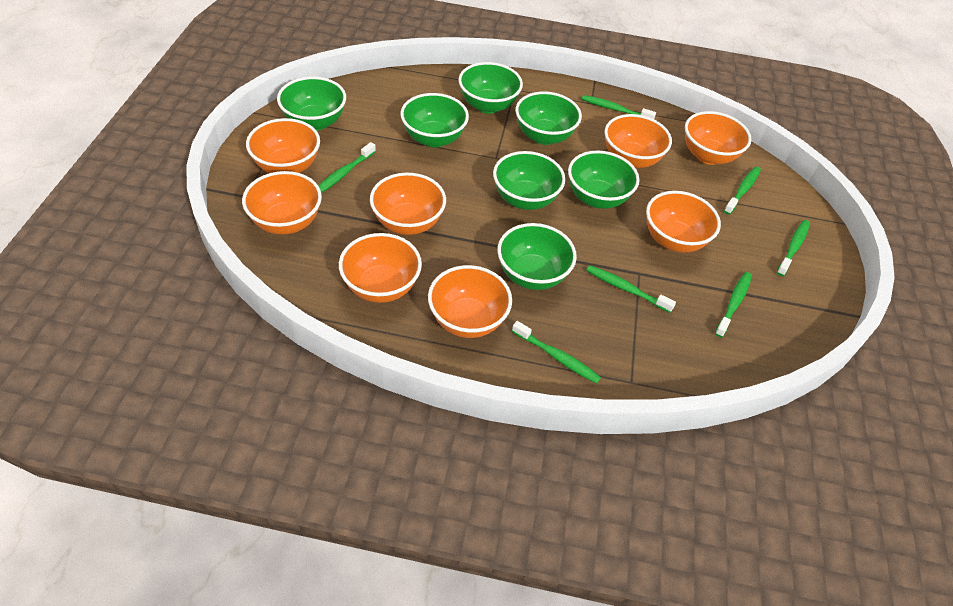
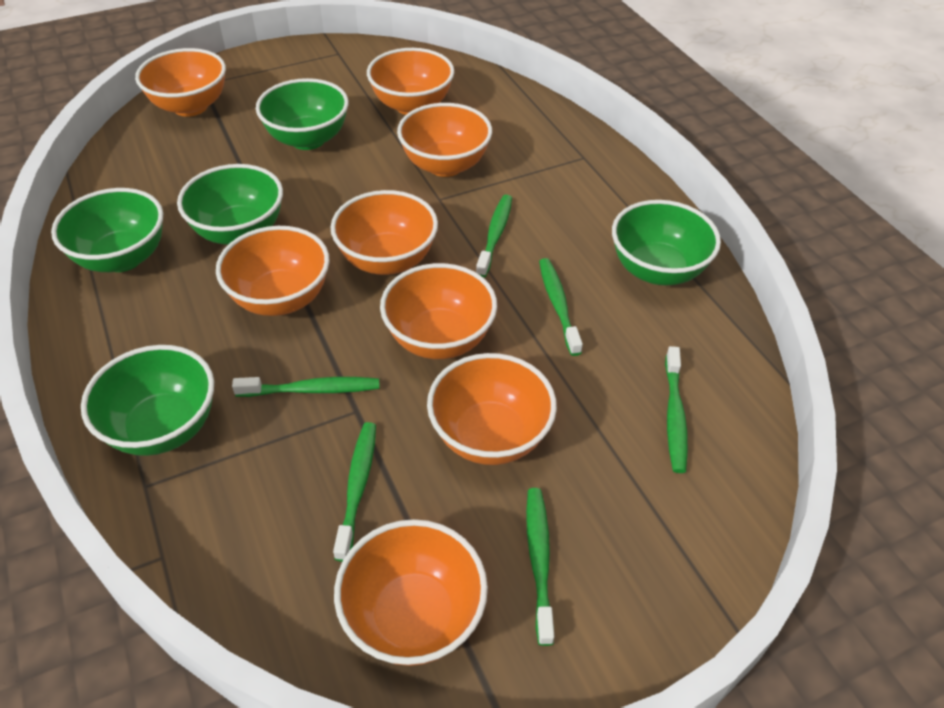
green bowl: [277,77,346,131] [400,93,469,147] [458,62,523,114] [493,151,566,210] [497,223,577,290] [515,91,582,145] [568,151,640,209] = 7 -> [51,188,163,272] [81,345,214,456] [177,164,283,245] [256,78,349,150] [612,200,721,285] = 5
green toothbrush: [318,142,376,193] [512,321,601,384] [582,95,656,119] [586,265,676,313] [715,272,752,338] [724,166,761,215] [777,220,810,276] = 7 -> [232,377,379,397] [333,422,376,562] [476,195,512,278] [526,488,554,646] [539,258,583,356] [665,346,688,473] = 6

